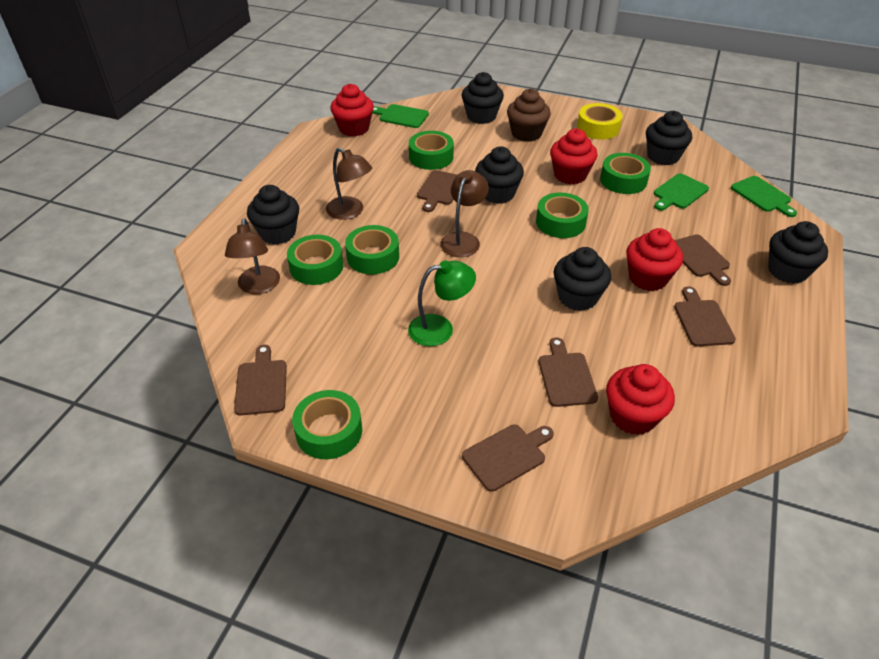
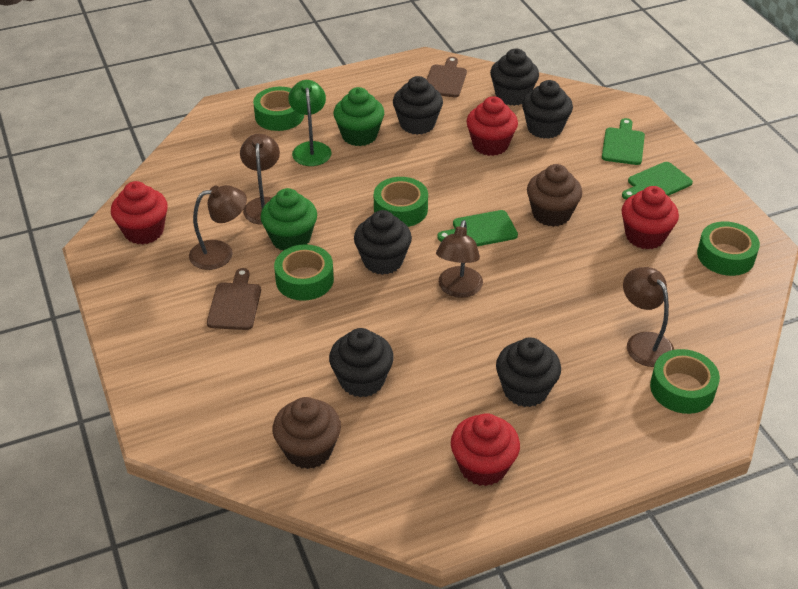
brown cupcake: [507,89,551,142] = 1 -> [273,397,341,469] [527,164,582,227] = 2
brown cutting board: [234,345,287,415] [417,170,457,212] [462,424,554,492] [538,337,598,407] [674,286,736,346] [675,234,731,286] = 6 -> [207,268,261,330] [427,57,467,97] = 2
brown lamp: [225,218,280,294] [326,148,372,220] [440,170,489,257] = 3 -> [189,185,247,270] [240,134,280,225] [436,220,483,298] [623,267,674,367] = 4
green cupcake: none = 0 -> [260,188,317,251] [334,87,384,146] = 2
green tape: [287,235,343,285] [292,390,362,459] [345,225,399,274] [409,131,454,170] [536,193,589,238] [600,153,651,194] = 6 -> [253,87,304,131] [274,244,334,301] [374,177,428,227] [650,349,720,414] [697,221,760,276] = 5
yellow tape: [577,103,623,140] = 1 -> none = 0

